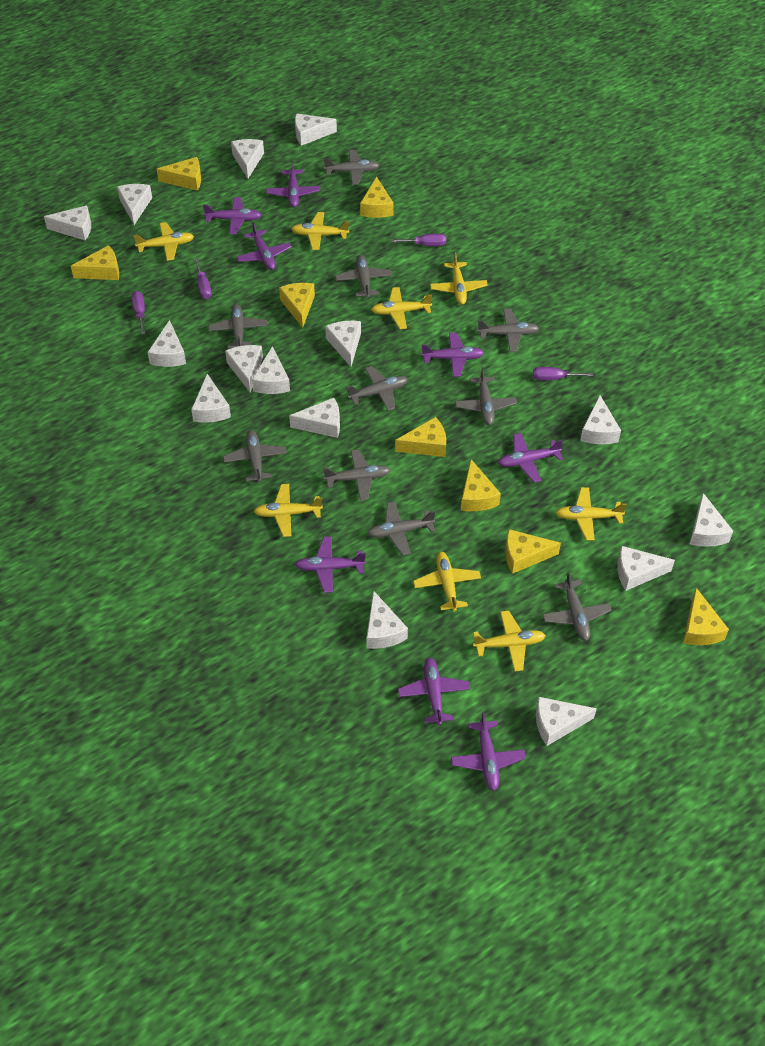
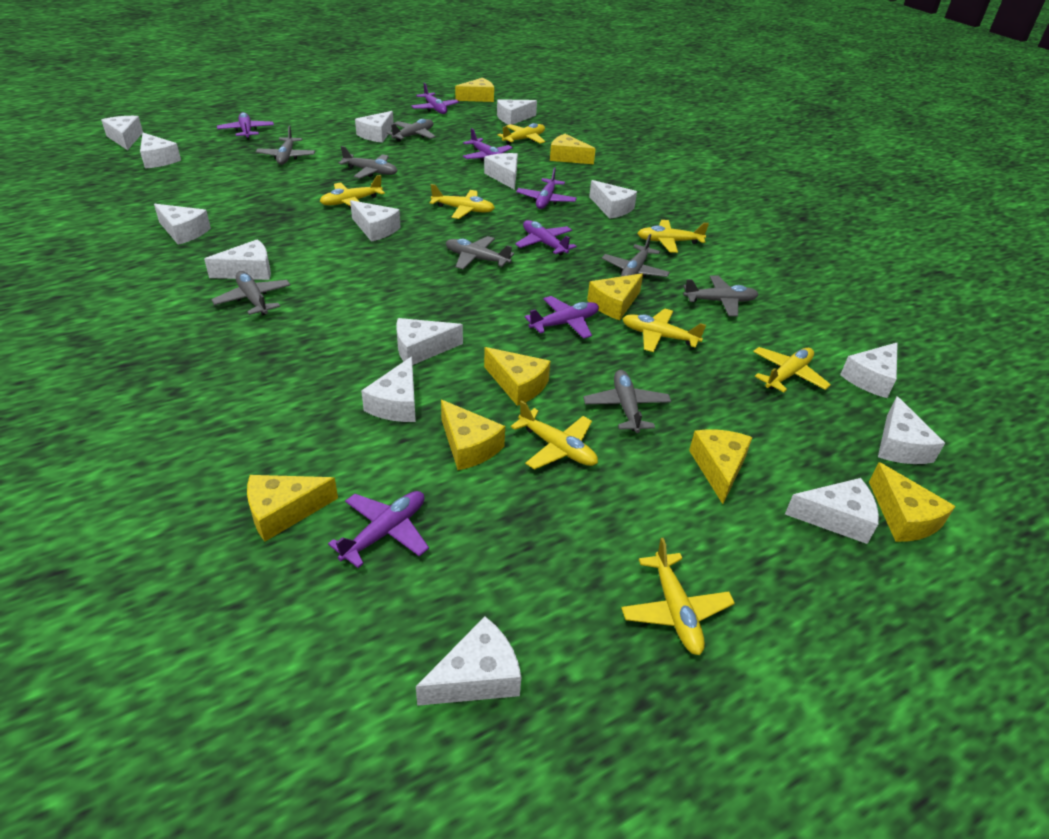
grey plane: [208,304,267,348] [223,430,287,483] [323,449,390,501] [324,150,380,185] [335,255,392,298] [346,366,408,411] [367,502,435,555] [455,367,517,425] [477,309,539,352] [543,572,611,641] = 10 -> [211,271,291,315] [256,126,315,165] [338,146,398,178] [386,119,436,142] [446,236,514,270] [583,370,671,433] [602,234,670,278] [683,275,759,316] = 8
purple plane: [203,197,262,234] [236,222,291,270] [266,160,320,207] [295,536,366,593] [398,658,470,725] [421,332,484,377] [451,712,526,791] [498,433,563,482] = 8 -> [217,112,274,140] [328,491,429,568] [411,83,459,114] [463,128,513,161] [515,220,577,256] [516,167,577,209] [525,296,599,339] = 7
purple screwdriver: [131,291,145,334] [195,258,212,299] [391,234,446,246] [533,367,593,381] = 4 -> none = 0

